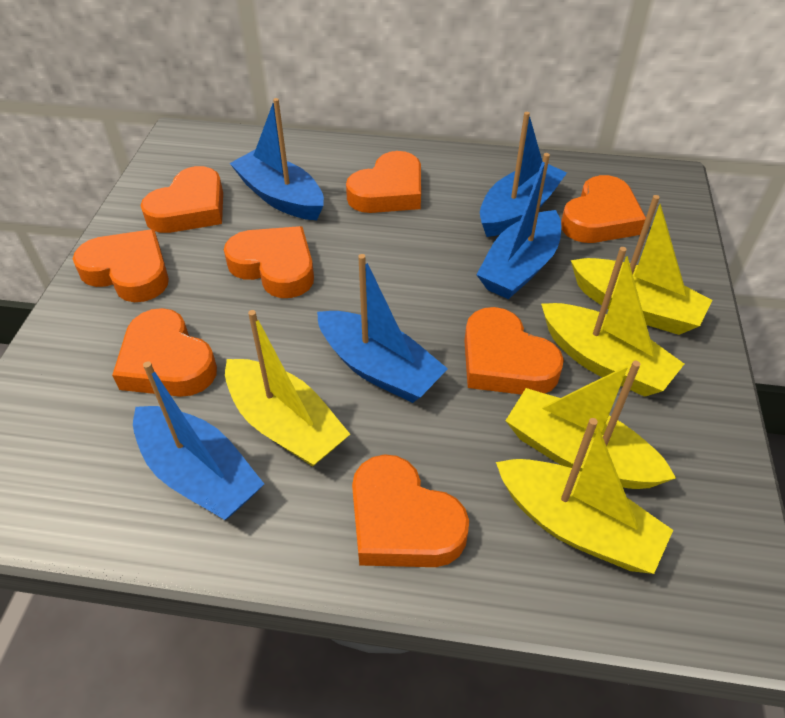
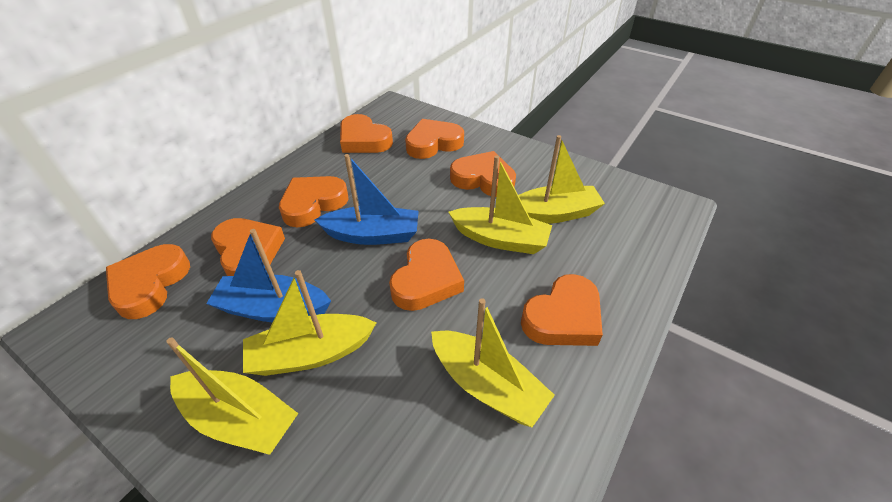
blue boat: [133,361,264,520] [230,98,324,220] [317,254,448,403] [476,153,562,299] [480,112,567,237] = 5 -> [206,229,331,323] [315,154,419,245] = 2

